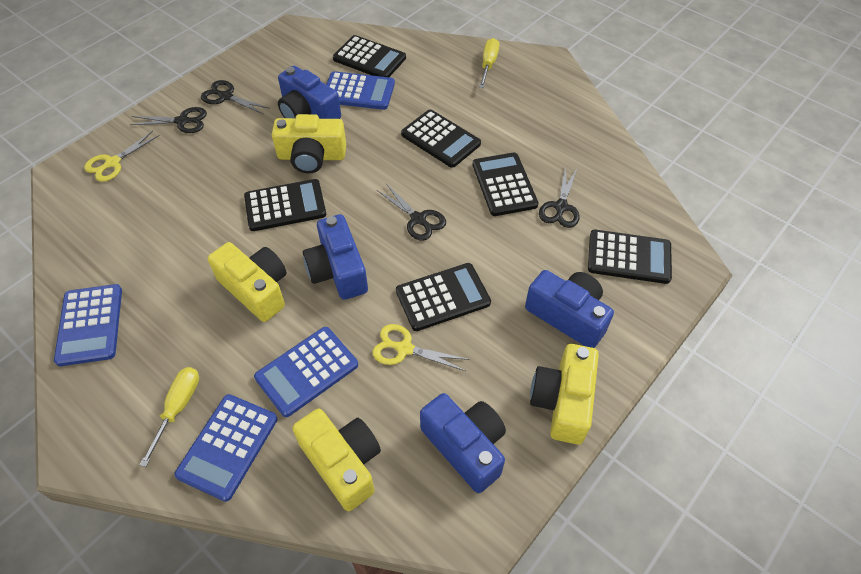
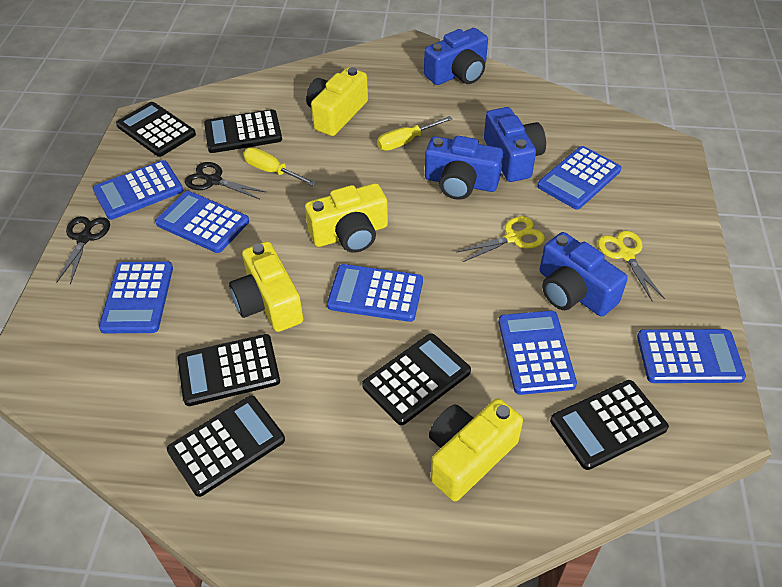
black scissors: [129,107,207,133] [201,80,270,114] [377,184,446,241] [539,166,579,228] = 4 -> [56,216,110,284] [185,162,266,199] = 2
blue calculator: [54,284,122,366] [174,394,278,502] [254,327,358,417] [326,71,395,110] = 4 -> [93,160,183,220] [99,261,173,333] [155,191,249,253] [327,264,423,322] [499,311,577,395] [537,146,621,210] [637,329,746,383] = 7

